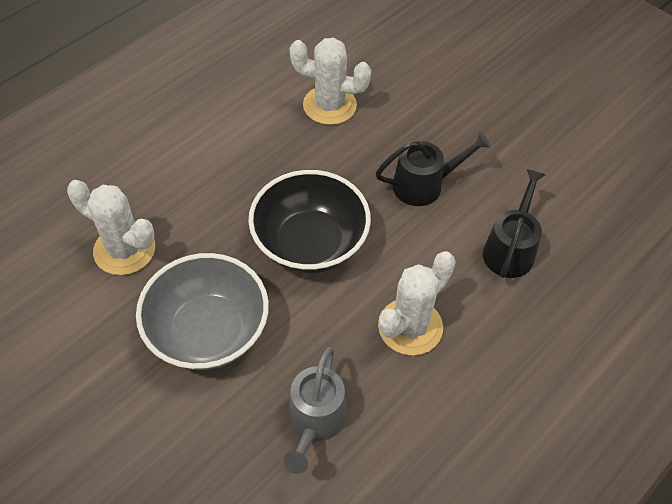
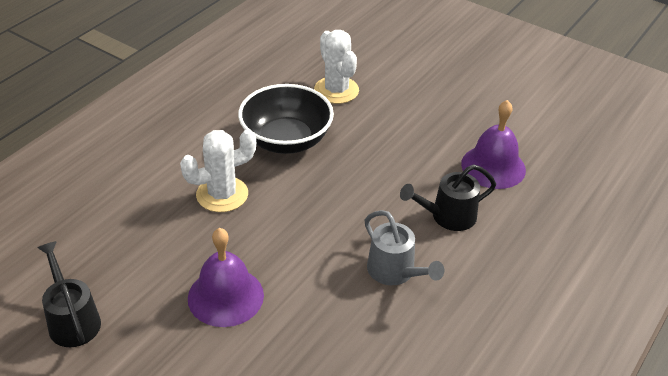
grey bowl: [136,253,269,370] = 1 -> none = 0
purple bell: none = 0 -> [188,228,264,327] [461,100,526,189] = 2
white cactus: [67,180,155,275] [290,38,371,125] [378,251,456,356] = 3 -> [180,129,256,212] [314,30,359,104] = 2

